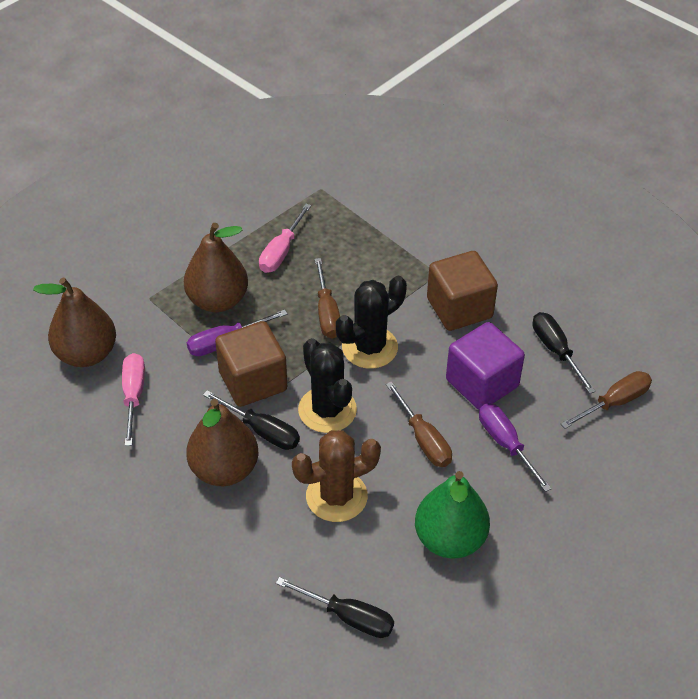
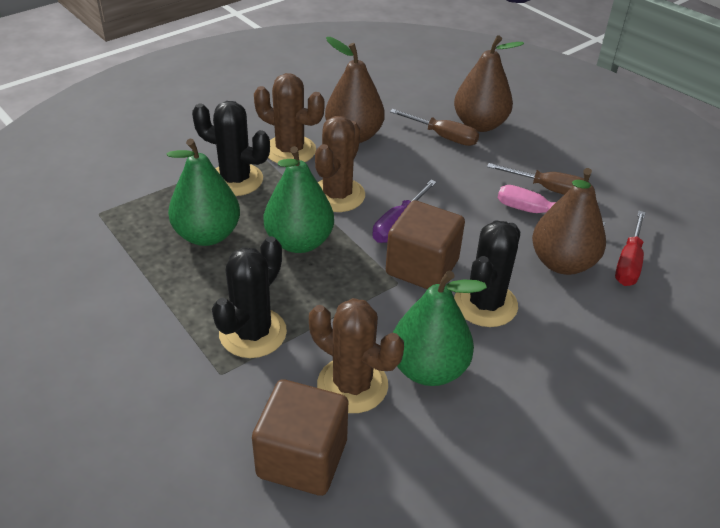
black cactus: [298,338,357,433] [336,276,407,369] = 2 -> [192,101,270,196] [212,236,287,358] [454,220,520,327] = 3
black screwdriver: [203,390,300,450] [276,577,394,638] [533,312,596,394] = 3 -> none = 0
brown cactus: [292,430,381,522] = 1 -> [254,73,325,163] [309,298,404,413] [315,116,365,212] = 3
brown screwdriver: [315,258,340,339] [386,381,452,467] [561,371,652,429] = 3 -> [390,109,479,146] [487,163,589,195] = 2
green pear: [415,471,490,558] = 1 -> [166,139,240,246] [264,146,334,253] [393,270,487,386] = 3
pink screwdriver: [122,353,145,446] [259,204,311,273] = 2 -> [498,185,605,226] = 1
purple cube: [446,322,525,409] = 1 -> none = 0
purple screwdriver: [187,310,288,356] [479,403,552,492] = 2 -> [372,180,437,243] = 1
red screwdriver: none = 0 -> [615,211,646,286] = 1

